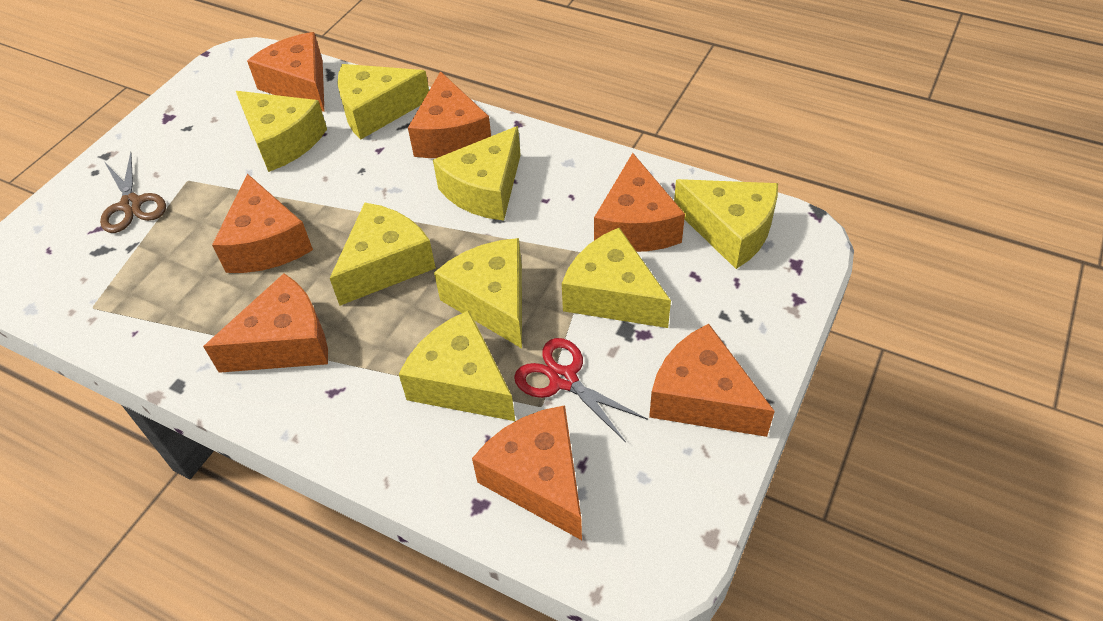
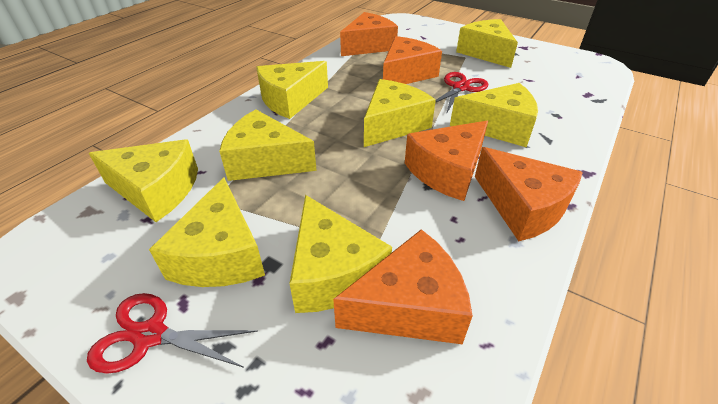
brown scissors: [100,152,166,233] = 1 -> none = 0
orange cheese: [203,273,328,373] [212,174,313,273] [247,32,325,112] [408,71,491,158] [472,405,582,540] [594,153,685,252] [649,324,775,437] = 7 -> [333,229,473,344] [340,12,398,56] [383,36,442,84] [405,121,488,201] [475,147,583,241] = 5
red scissors: [514,338,648,442] = 1 -> [87,293,258,374] [435,72,488,114] = 2

